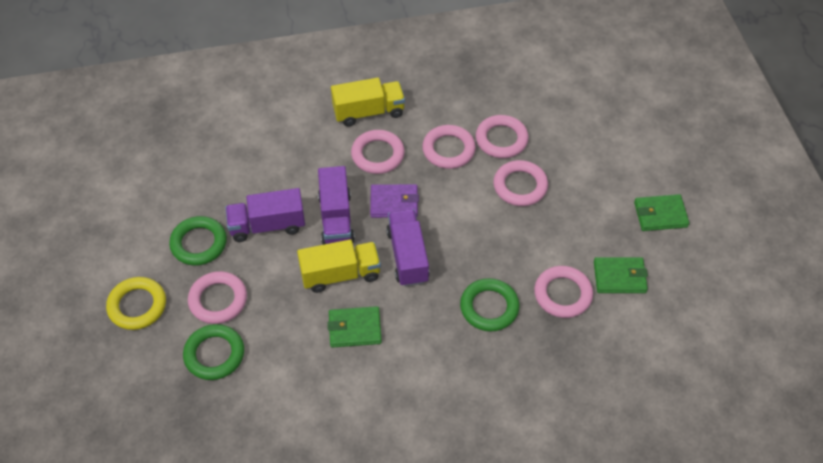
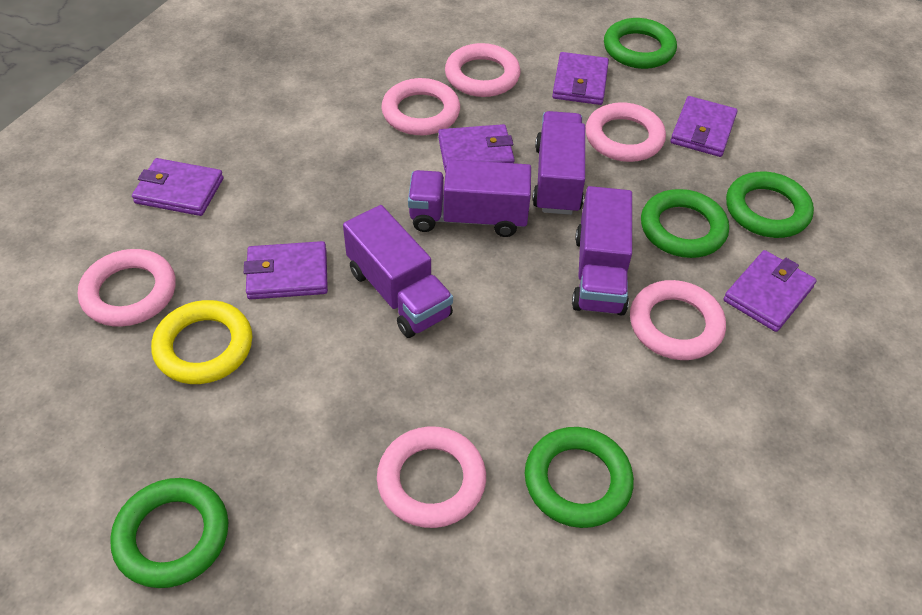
green ring: [169,216,227,266] [183,324,244,380] [460,278,520,332] = 3 -> [110,478,228,588] [525,427,634,528] [604,18,677,69] [641,189,729,258] [726,172,814,238] = 5
green wallet: [328,306,382,347] [594,257,648,293] [634,194,689,231] = 3 -> none = 0
purple truck: [225,188,305,242] [318,166,355,245] [386,209,429,287] = 3 -> [343,205,453,338] [408,160,531,237] [532,111,585,215] [572,186,632,315] = 4
purple wallet: [370,184,419,218] = 1 -> [132,158,223,216] [244,241,328,300] [438,124,515,172] [552,52,609,105] [670,96,738,157] [723,250,817,332] = 6
yellow truck: [297,239,381,293] [331,78,405,126] = 2 -> none = 0

